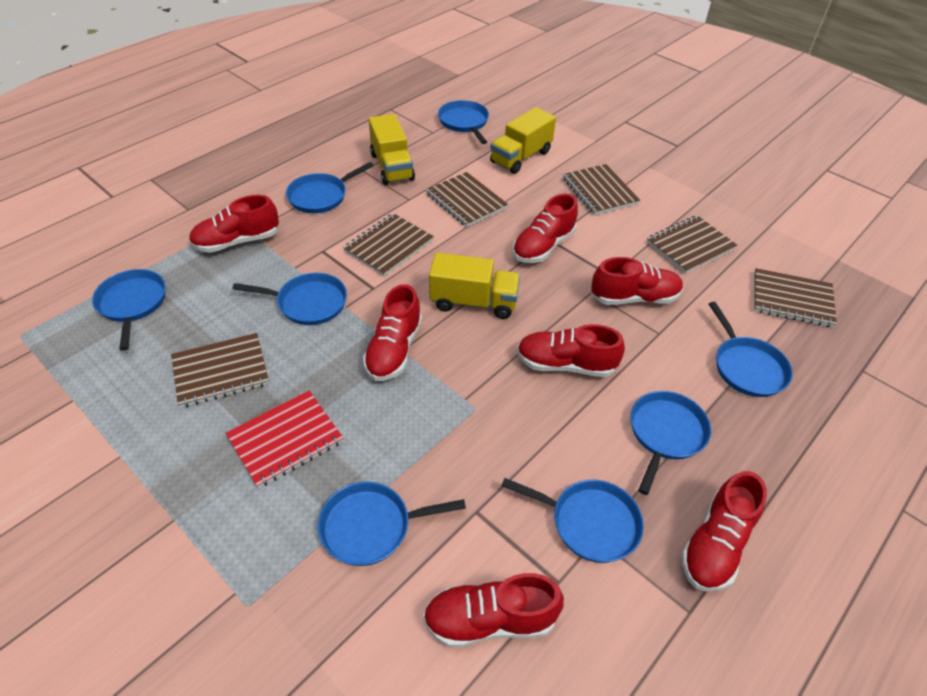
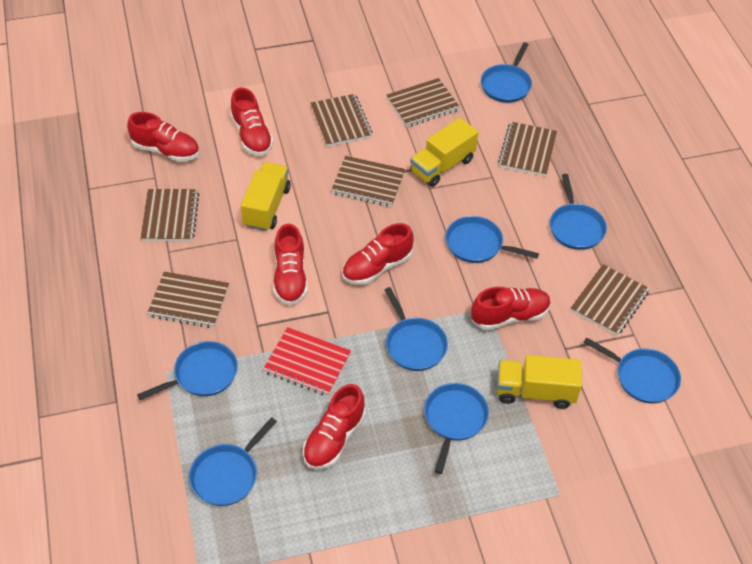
brown notebook: [171,333,269,408] [343,213,434,276] [426,172,508,227] [563,164,640,215] [647,215,738,274] [754,268,837,328] = 6 -> [140,189,200,241] [147,271,229,328] [310,94,372,147] [331,156,405,207] [386,78,460,127] [498,122,557,177] [570,264,650,336] = 7
red shoe: [189,195,279,253] [363,284,422,381] [423,573,564,648] [513,194,578,263] [517,324,625,377] [591,257,683,305] [681,471,767,592] = 7 -> [127,112,200,162] [230,87,274,156] [273,224,308,306] [303,384,366,470] [342,223,414,285] [471,287,551,330] = 6

